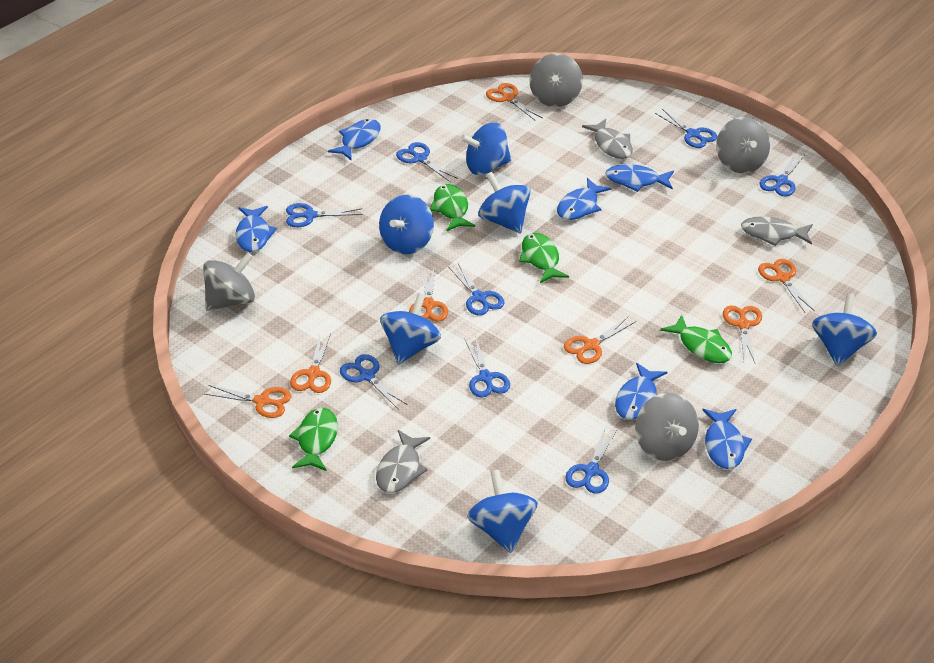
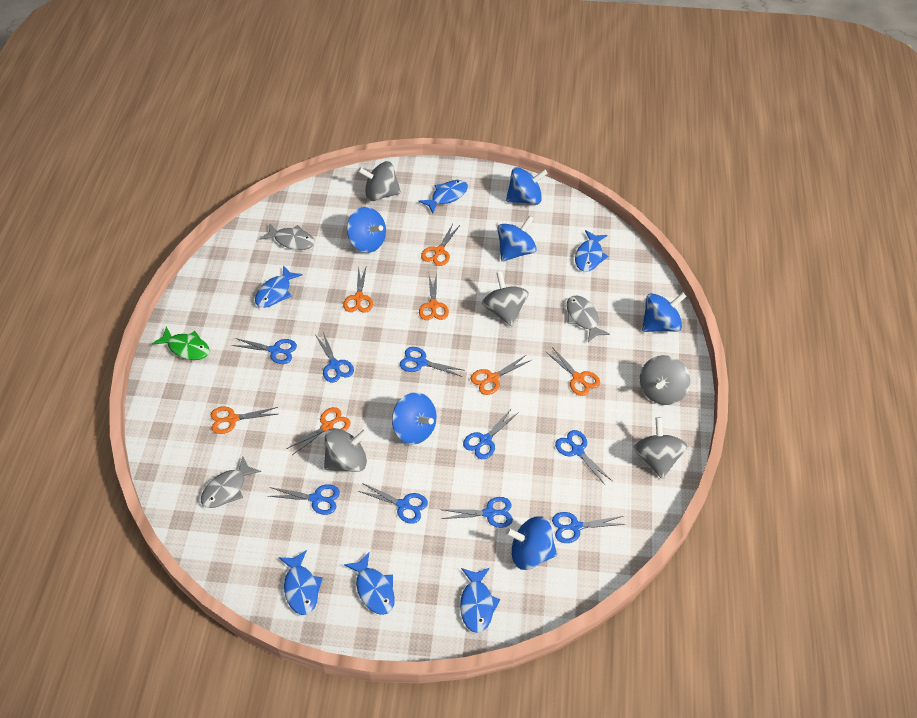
blue scissors: [286,203,363,227] [340,354,408,410] [396,142,458,182] [448,263,504,316] [465,336,510,397] [565,426,617,494] [655,109,717,148] [760,152,804,196] = 8 -> [232,338,297,364] [268,484,340,515] [315,332,354,383] [358,483,428,524] [400,347,465,377] [442,497,513,528] [463,408,519,459] [552,512,625,543] [555,430,612,486] = 9
green fish: [289,408,338,471] [430,184,475,232] [519,233,569,283] [660,315,732,363] = 4 -> [152,327,210,360] = 1
grey spinning top: [203,252,255,311] [529,53,583,107] [635,393,699,461] [716,117,770,173] = 4 -> [324,428,369,472] [358,161,401,201] [482,272,529,326] [634,417,688,479] [640,355,690,405] = 5

